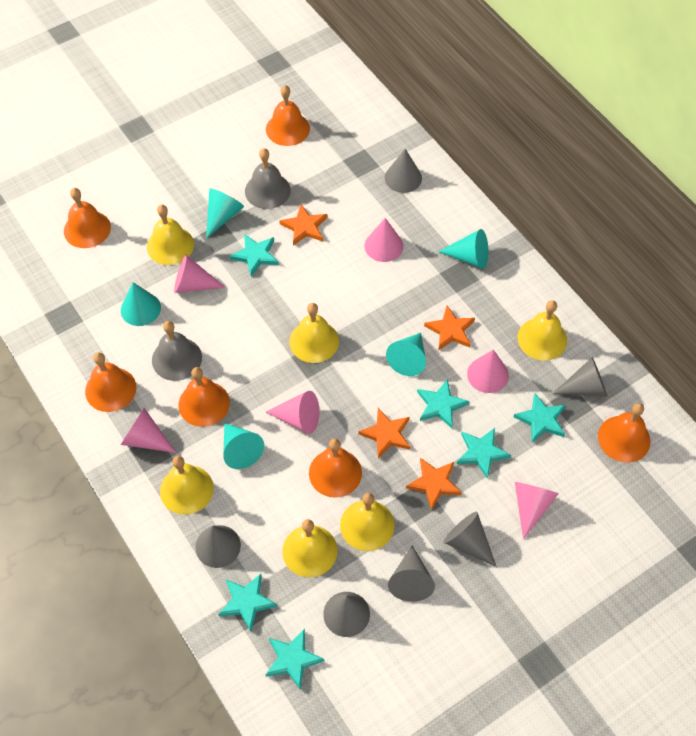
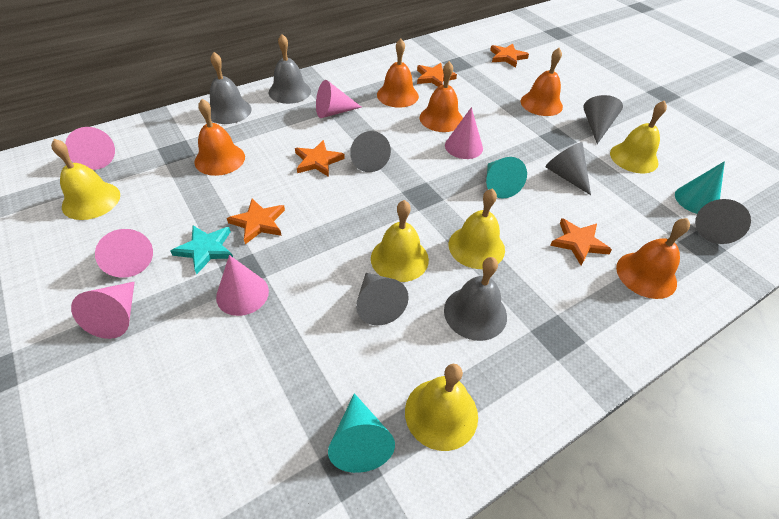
grey bell: [152,321,202,381] [245,148,291,209] = 2 -> [210,52,252,124] [269,34,311,104] [444,257,507,341] = 3
grey cone: [196,525,241,568] [323,592,370,637] [385,149,422,193] [388,546,435,602] [443,512,497,567] [552,357,607,397] = 6 -> [350,131,391,172] [356,273,409,325] [545,142,591,195] [583,95,623,144] [695,199,751,244] = 5
orange bell: [64,188,111,248] [85,352,136,412] [179,367,230,427] [266,85,310,146] [309,438,362,498] [598,403,650,463] = 6 -> [194,99,245,176] [377,39,419,108] [420,61,463,132] [521,48,563,116] [616,218,690,299] = 5
orange star: [279,204,327,246] [358,408,410,459] [406,457,462,510] [424,306,475,351] = 4 -> [227,199,285,244] [295,140,345,177] [417,63,457,87] [490,43,529,68] [550,218,612,266] = 5
turquoise cone: [121,282,161,326] [206,189,244,238] [223,423,264,469] [386,333,426,376] [438,229,489,269] = 5 -> [328,393,395,473] [486,157,527,199] [675,161,725,214] = 3
turquoise star: [219,574,277,631] [230,234,279,277] [266,628,324,690] [417,379,469,428] [457,428,511,479] [514,393,566,443] = 6 -> [171,225,233,274] = 1
yellow bell: [147,205,194,265] [160,456,214,515] [282,519,337,577] [289,303,339,363] [340,493,395,551] [517,300,567,360] = 6 -> [51,139,120,220] [371,200,429,282] [405,364,478,451] [449,189,505,269] [610,100,667,174] = 5

